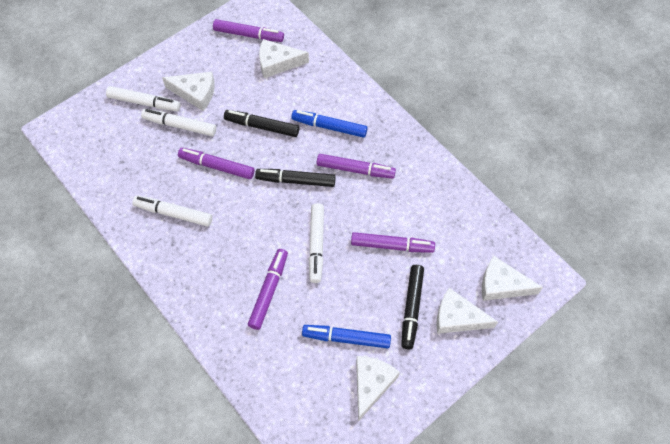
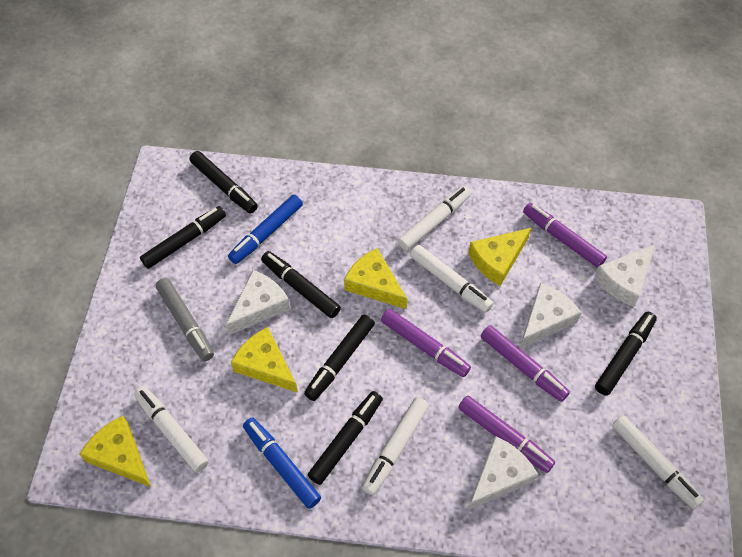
black marker: [224,110,299,137] [255,169,336,187] [401,265,424,349] = 3 -> [140,206,226,269] [189,151,258,214] [261,251,341,318] [304,315,375,401] [308,391,383,485] [595,312,657,396] = 6
grey marker: none = 0 -> [156,278,214,361] = 1
purple marker: [178,148,254,179] [213,19,284,42] [248,249,288,330] [316,154,396,179] [351,232,435,253] = 5 -> [381,309,471,377] [458,395,555,473] [481,325,570,402] [523,203,607,268] = 4
white cheese: [162,72,215,111] [259,39,309,78] [356,356,400,421] [436,288,498,334] [482,255,543,301] = 5 -> [225,270,290,335] [468,436,538,510] [520,283,582,349] [594,244,655,307] = 4
white marker: [106,86,181,111] [133,195,212,227] [141,109,216,136] [309,203,324,283] = 4 -> [134,386,209,473] [362,397,429,495] [398,186,471,251] [410,245,493,313] [612,415,704,510] = 5
yellow cheese: none = 0 -> [79,416,151,487] [231,327,298,393] [344,248,407,309] [468,228,531,286] = 4

